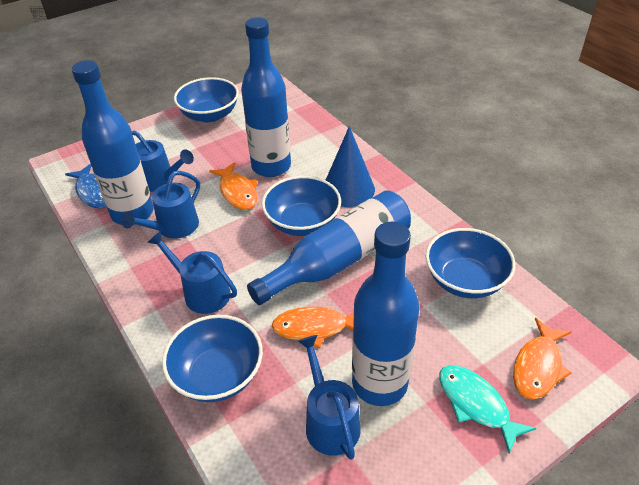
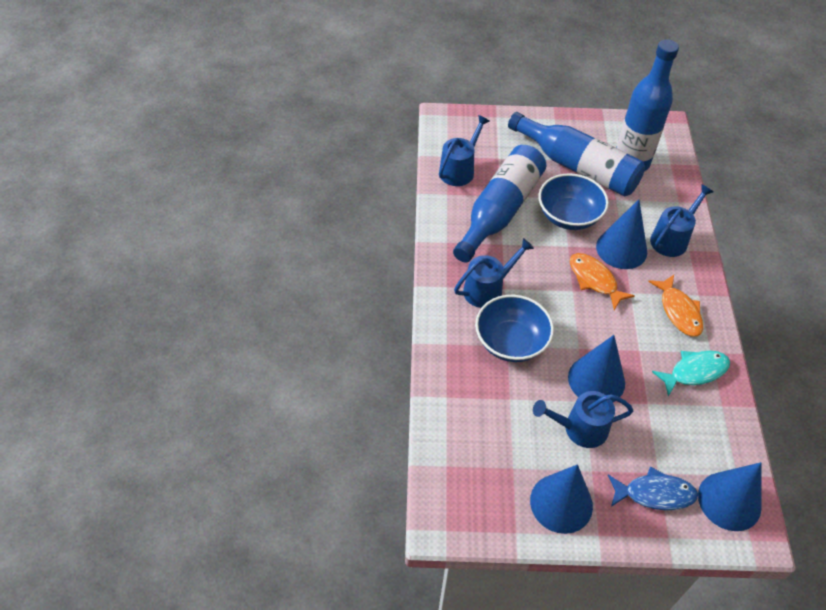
blue bottle: [72,60,154,225] [241,17,291,177] [247,190,411,305] [352,222,419,406] = 4 -> [453,145,546,263] [508,112,645,196] [616,39,679,171] = 3
blue bowl: [162,315,263,402] [174,77,239,123] [262,176,341,236] [426,228,515,298] = 4 -> [475,295,554,362] [538,173,609,230] = 2
blue cone: [325,126,375,207] = 1 -> [530,464,593,534] [568,335,625,402] [596,199,647,269] [698,462,762,531] = 4
orange fish: [209,162,258,210] [272,307,354,348] [513,318,571,399] = 3 -> [570,253,635,310] [648,275,703,337] = 2

